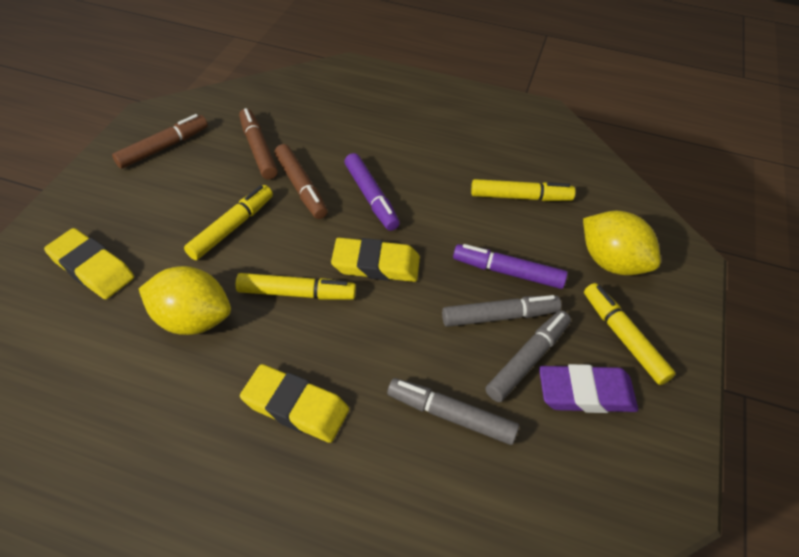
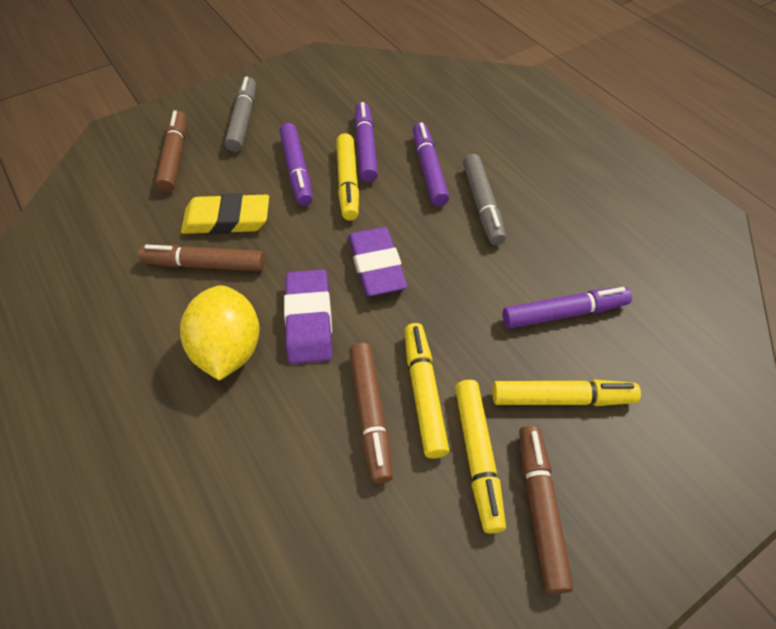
brown marker: [112,114,208,169] [239,108,278,179] [274,144,328,219] = 3 -> [139,244,265,271] [155,110,186,193] [349,342,393,484] [519,425,574,594] = 4
grey marker: [387,378,519,445] [442,295,561,327] [486,311,571,402] = 3 -> [225,77,256,152] [463,154,506,245] = 2
purple eraser: [539,364,638,413] = 1 -> [284,269,332,364] [348,227,407,296] = 2
purple marker: [344,153,400,231] [453,244,568,289] = 2 -> [280,123,313,206] [355,102,378,182] [413,122,449,206] [503,287,632,329] = 4
yellow eraser: [44,228,134,299] [240,364,349,443] [331,238,420,282] = 3 -> [181,193,269,234] = 1
yellow lemon: [139,266,231,335] [583,210,661,275] = 2 -> [180,285,260,381] = 1

